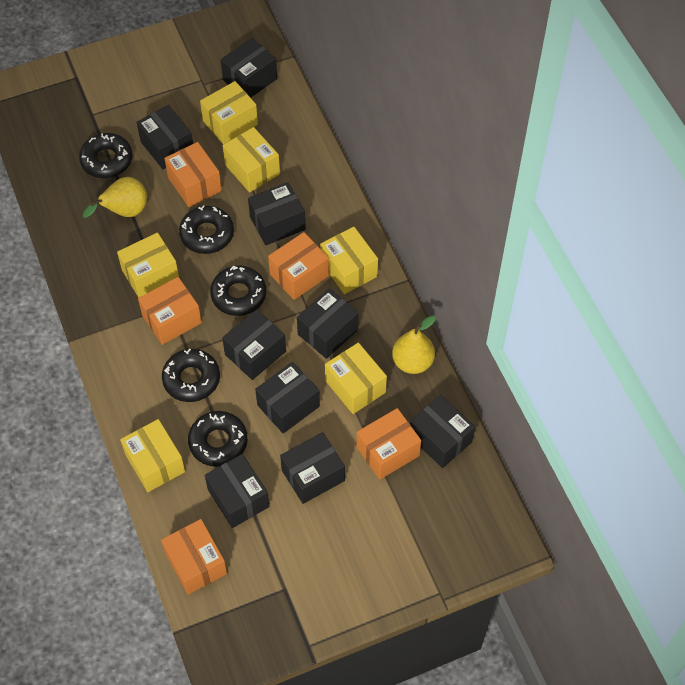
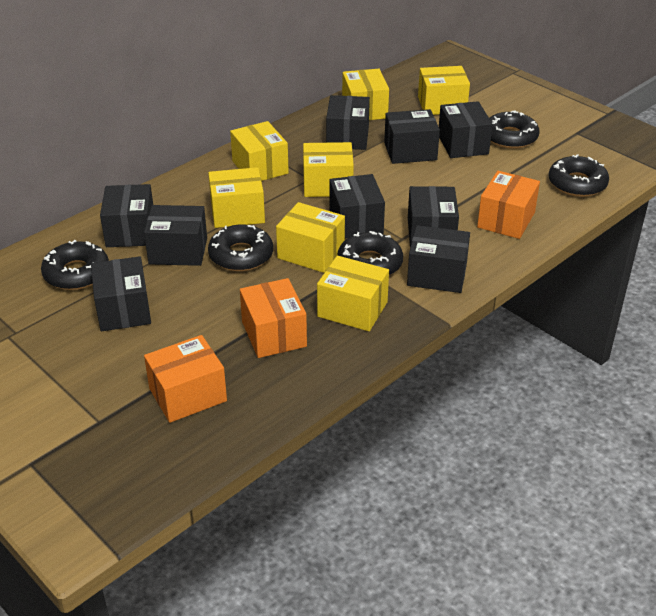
orange box: [138,277,202,345] [161,519,227,595] [164,142,222,207] [268,232,329,300] [356,408,421,480] = 5 -> [144,335,227,423] [240,278,307,358] [477,171,540,239] = 3
yellow box: [117,232,179,298] [120,419,185,492] [200,81,258,144] [223,127,280,192] [320,227,378,294] [325,343,387,414] = 6 -> [208,167,265,228] [230,121,289,181] [276,202,345,273] [303,142,354,197] [317,256,389,331] [342,69,389,120] [418,66,470,115] = 7
yellow pear: [83,177,147,218] [392,315,436,374] = 2 -> none = 0

